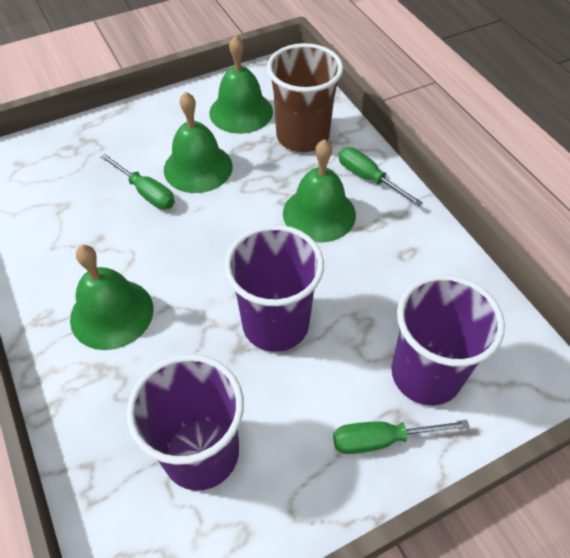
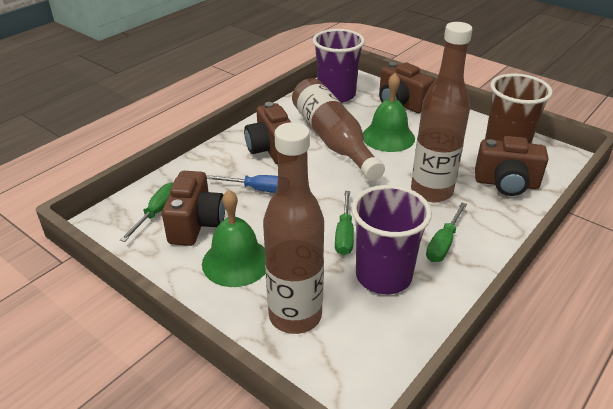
blue screwdriver: none = 0 -> [206,175,278,193] = 1
brown bottle: none = 0 -> [263,122,324,334] [292,78,385,181] [411,22,472,202] = 3
brown camera: none = 0 -> [162,171,225,246] [244,102,291,164] [379,62,434,113] [475,136,548,196] = 4
green bell: [70,245,153,350] [164,92,233,193] [209,35,273,134] [283,139,356,243] = 4 -> [202,190,266,287] [363,73,415,152] = 2
purple cup: [126,354,244,491] [224,225,324,352] [391,274,505,405] = 3 -> [313,29,365,103] [352,185,432,294] = 2

